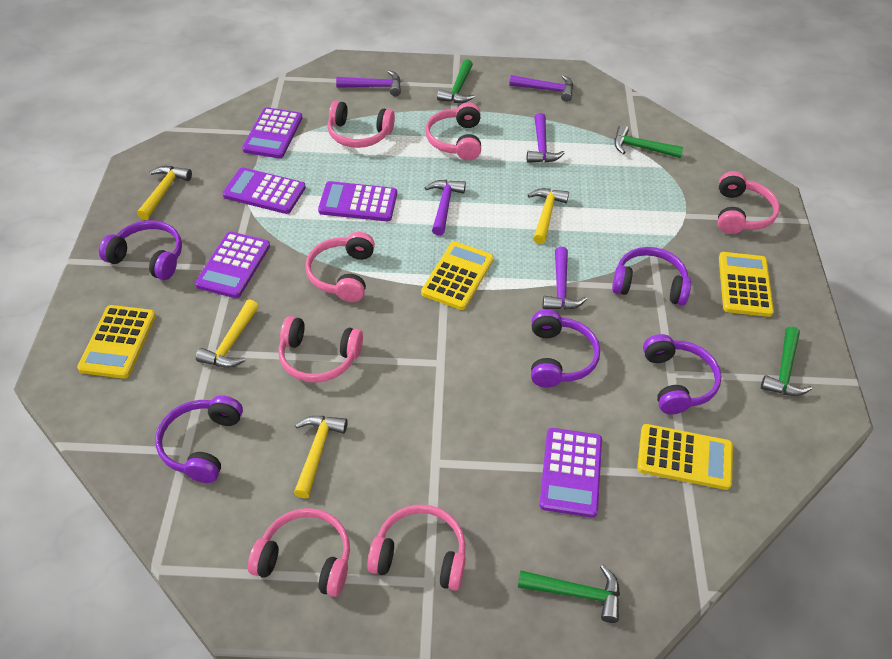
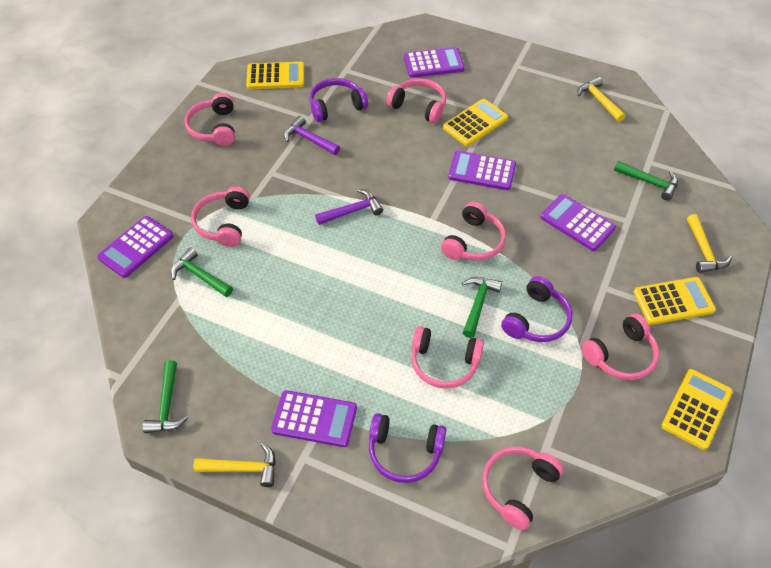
purple hammer: [336,70,401,96] [425,180,466,236] [509,75,573,102] [527,113,565,163] [542,247,587,310] = 5 -> [284,116,340,155] [315,189,383,225] = 2
purple headphones: [99,220,182,280] [155,395,243,483] [531,310,600,387] [612,247,691,305] [643,334,722,414] = 5 -> [309,78,368,122] [369,413,446,483] [501,276,572,342] = 3
yellow hammer: [137,166,192,220] [196,299,259,368] [294,416,348,499] [528,188,569,244] = 4 -> [193,443,276,487] [577,77,626,122] [687,214,732,273] = 3

